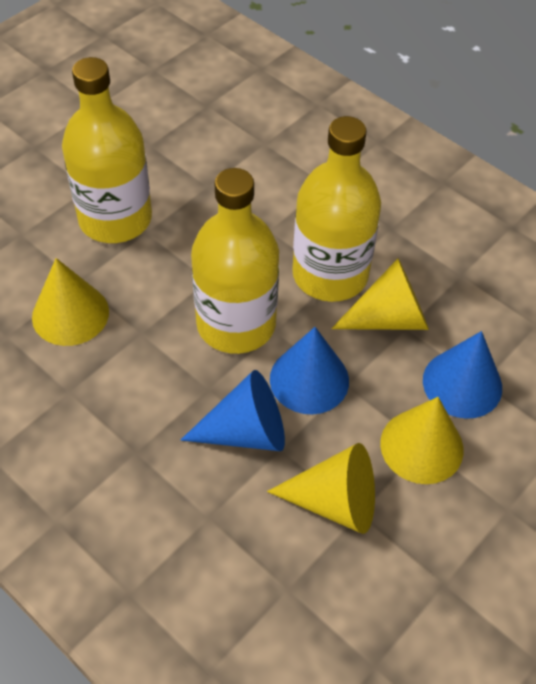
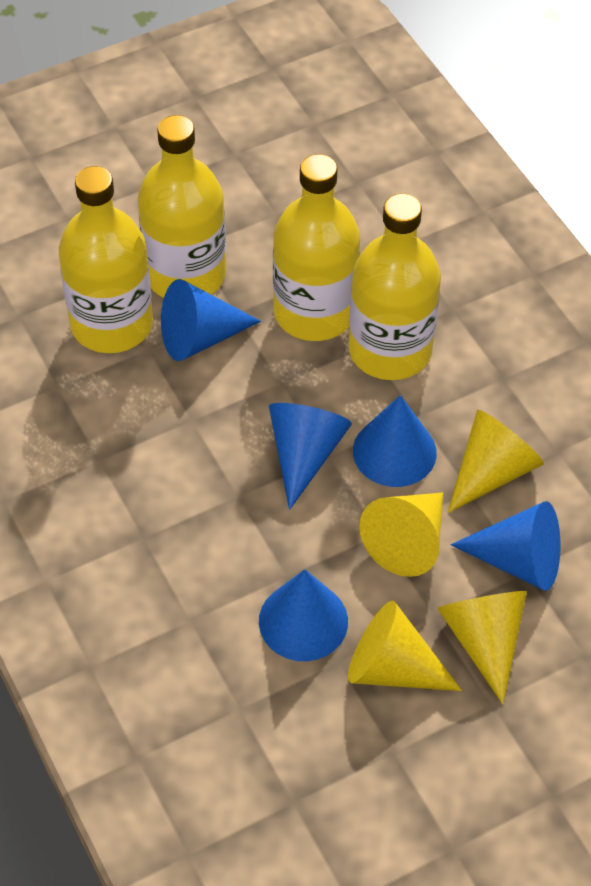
blue cone: [181,370,285,451] [270,327,349,414] [423,331,502,419] = 3 -> [161,279,261,361] [259,569,348,661] [269,403,352,510] [353,395,437,487] [451,501,561,591] = 5
yellow bottle: [62,57,152,243] [191,168,279,354] [292,116,381,302] = 3 -> [59,166,153,353] [138,115,226,298] [273,154,360,341] [349,193,441,380] = 4

